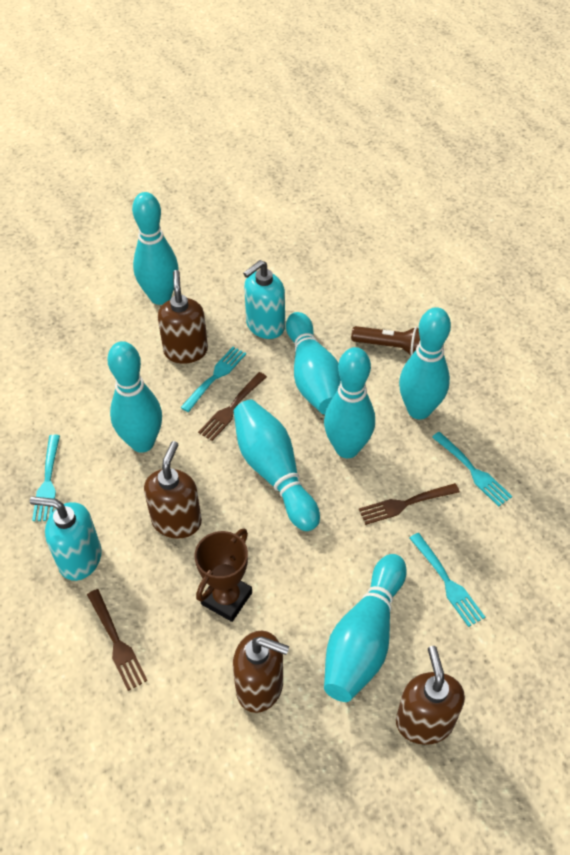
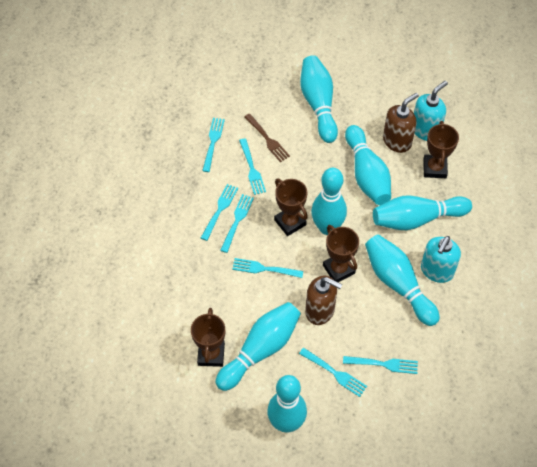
brown flashlight: [351,326,420,356] = 1 -> none = 0
brown fork: [87,589,147,691] [198,372,267,441] [359,483,460,525] = 3 -> [245,114,290,162] = 1
brown soap dispenser: [144,441,202,538] [158,270,208,364] [233,631,289,713] [396,646,465,745] = 4 -> [305,276,342,325] [383,93,419,153] = 2
brown trophy: [194,528,252,622] = 1 -> [191,308,225,367] [274,179,308,236] [323,225,359,282] [423,121,459,178] = 4
turquoise fork: [32,435,60,521] [180,347,246,412] [410,533,485,627] [432,432,512,507] = 4 -> [201,184,238,241] [202,118,225,172] [220,194,254,253] [232,258,303,278] [239,138,266,195] [299,348,367,397] [343,356,418,374] = 7

